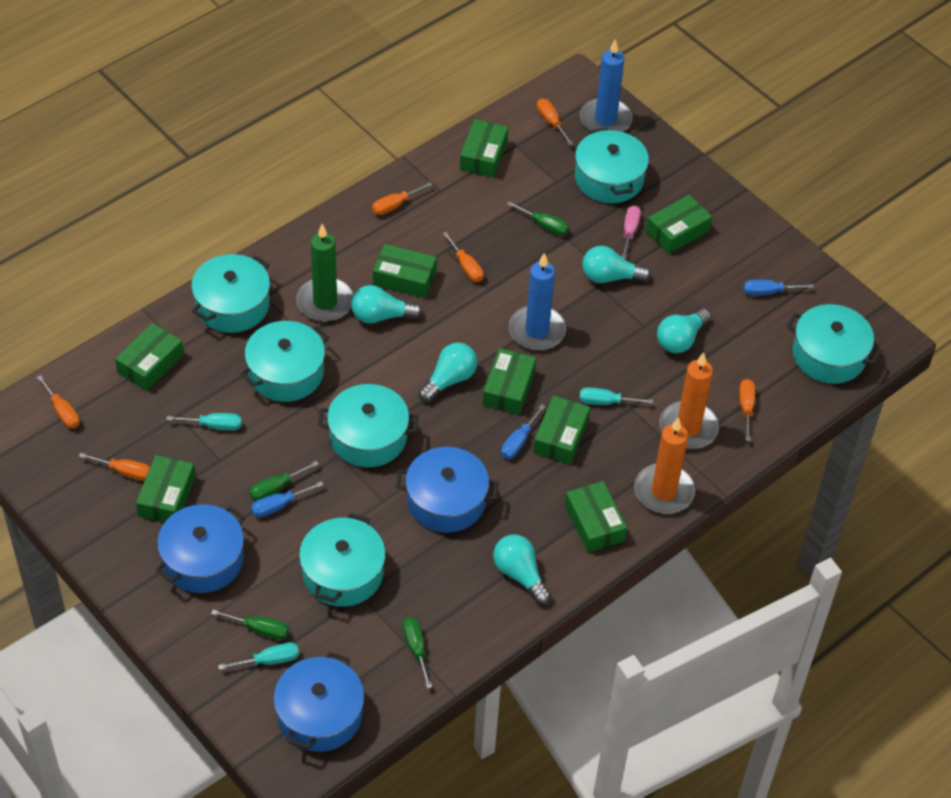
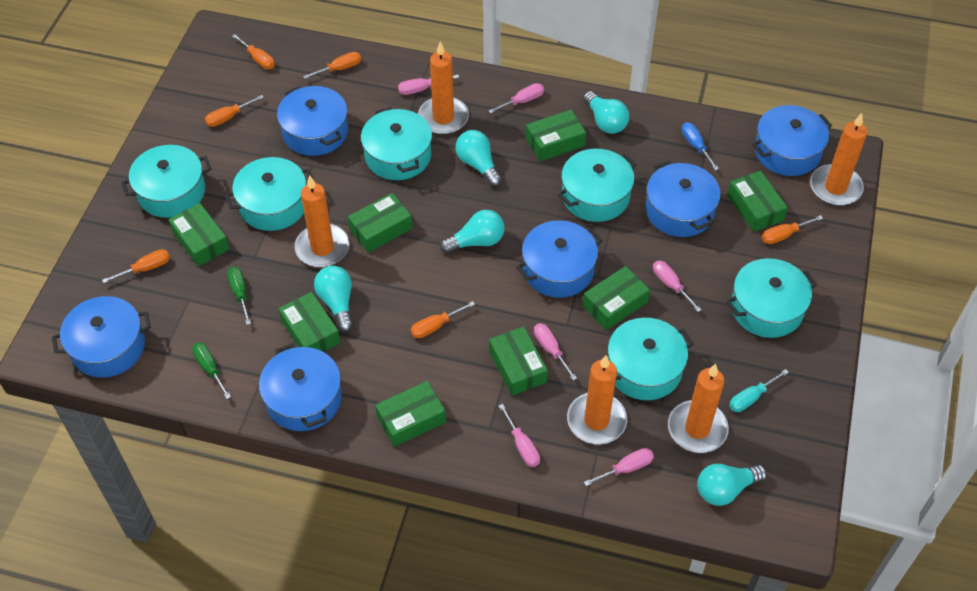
blue candle: [509,253,566,350] [580,39,633,132] = 2 -> none = 0
blue pot: [156,504,245,593] [273,652,364,752] [396,447,499,533] = 3 -> [52,296,151,378] [259,343,342,431] [277,86,348,156] [516,220,603,298] [646,161,721,237] [752,105,832,176] = 6
blue screwdriver: [251,481,324,517] [501,404,545,459] [743,280,814,296] = 3 -> [682,122,719,170] = 1
green candle: [296,224,353,322] = 1 -> none = 0
green screwdriver: [211,610,289,640] [249,461,319,501] [403,617,432,689] [507,201,569,235] = 4 -> [192,343,231,399] [228,267,251,325] = 2
orange candle: [634,417,695,514] [659,352,719,449] = 2 -> [294,175,350,267] [418,41,469,135] [567,355,627,444] [668,364,729,453] [810,113,867,206] = 5
pink screwdriver: [621,206,641,259] = 1 -> [398,75,459,95] [489,83,544,114] [499,404,540,467] [534,323,577,381] [584,448,654,486] [653,261,702,312] = 6
turquoise screwdriver: [166,413,242,430] [218,643,299,670] [580,387,653,405] = 3 -> [729,369,789,412] = 1

